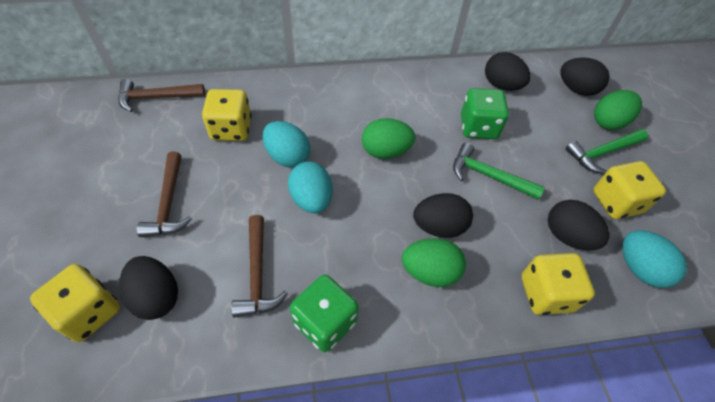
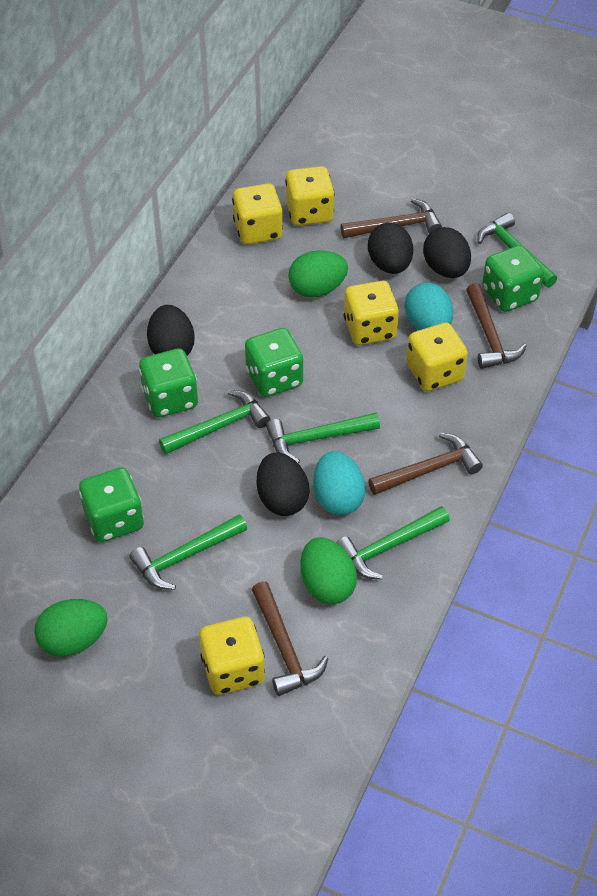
black egg: [119,256,178,320] [413,193,473,238] [485,52,530,91] [548,200,609,250] [560,57,610,96] = 5 -> [147,305,195,356] [257,452,310,516] [368,222,413,274] [423,227,471,278] = 4
brown hammer: [118,79,205,112] [137,151,192,237] [231,215,288,318] = 3 -> [252,581,328,696] [340,198,442,238] [368,433,483,495] [466,283,527,369] = 4
green dice: [290,274,359,352] [461,88,509,139] = 2 -> [79,467,144,542] [139,348,198,417] [245,328,303,397] [482,245,544,312] = 4
green hammer: [453,143,545,200] [566,129,648,174] = 2 -> [129,514,247,590] [159,390,271,454] [266,413,380,464] [336,506,450,580] [477,213,557,288] = 5
turquoise egg: [263,121,310,168] [288,161,333,213] [622,230,687,288] = 3 -> [313,451,366,515] [405,282,453,330] = 2
yellow dice: [30,264,120,342] [202,89,252,141] [522,253,595,315] [593,161,666,219] = 4 -> [199,617,265,695] [232,183,283,245] [285,166,335,226] [344,281,399,345] [406,322,468,391] = 5

